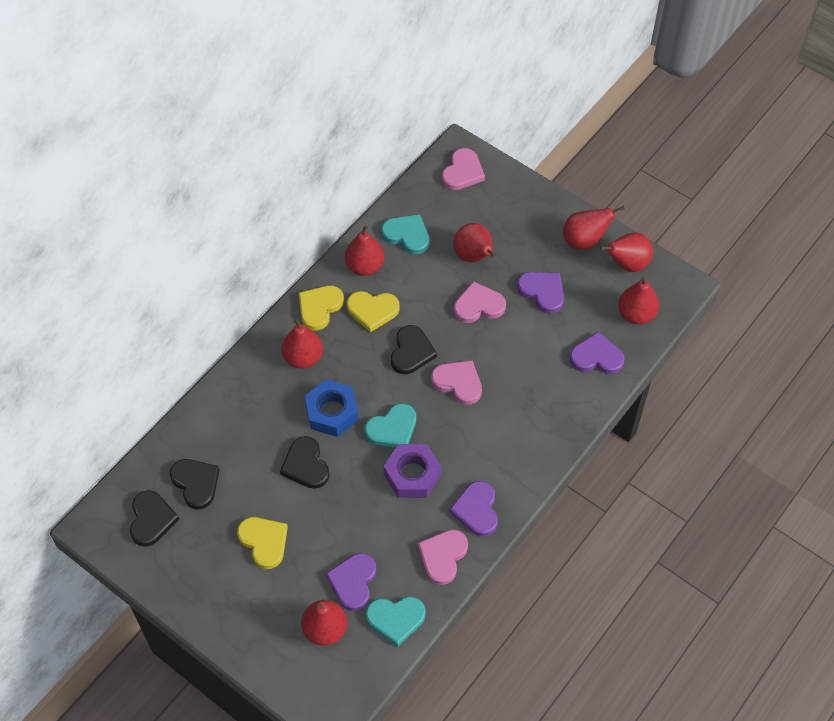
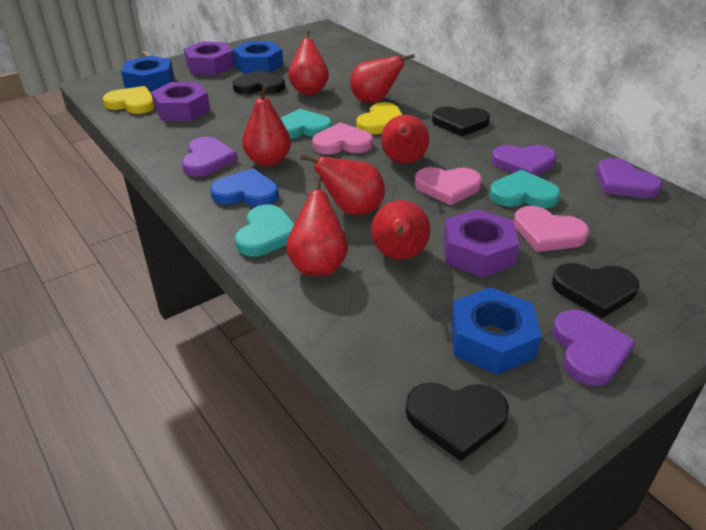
blue heart: none = 0 -> [210,168,279,207] = 1
blue nut: [305,379,359,437] = 1 -> [121,56,174,92] [232,41,283,74] [451,287,541,375] = 3
pink heart: [418,529,468,585] [431,360,482,405] [442,148,485,190] [454,281,506,323] = 4 -> [312,122,373,154] [414,167,482,205] [514,206,589,252] = 3
purple nut: [383,444,442,498] = 1 -> [151,82,210,121] [184,41,234,75] [443,209,519,278] = 3
yellow heart: [237,517,288,569] [299,286,344,331] [347,291,400,332] = 3 -> [103,86,154,114] [356,102,402,135] = 2

